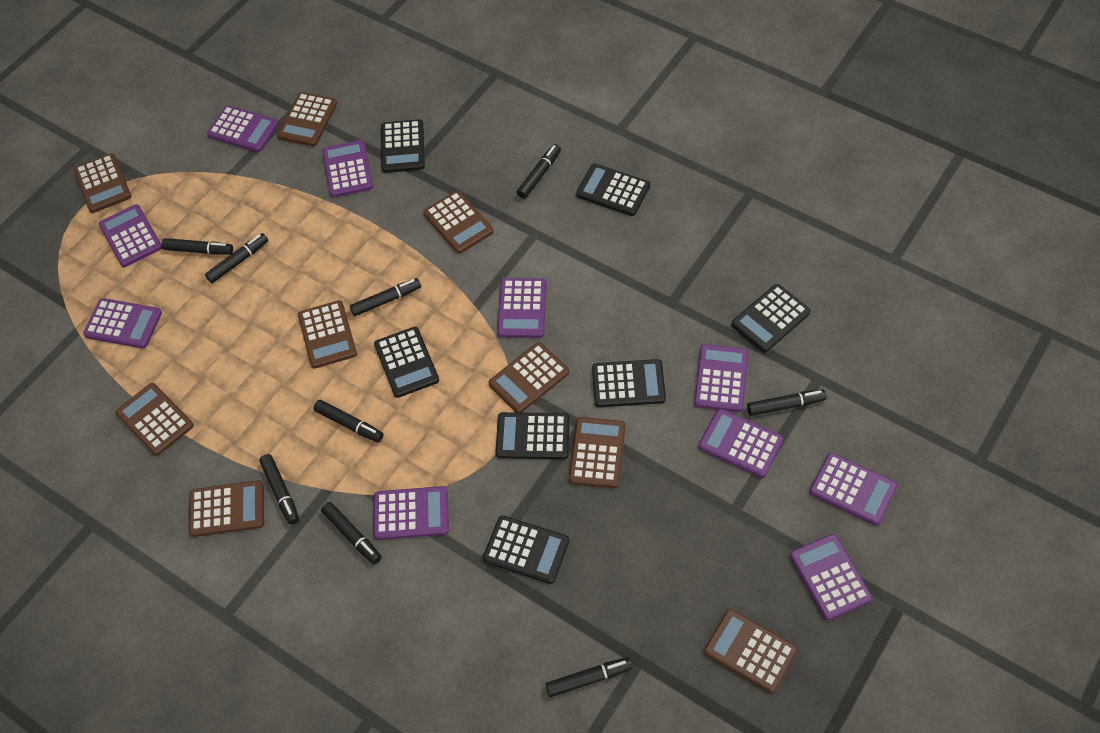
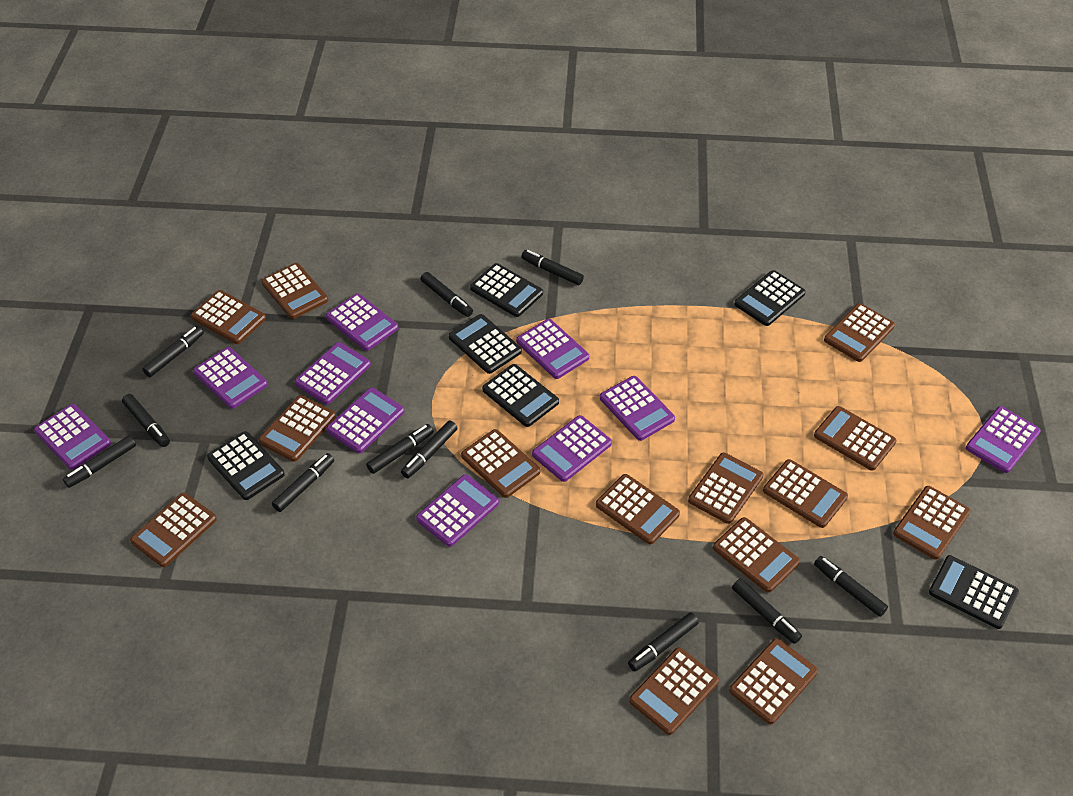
black calculator: [374,327,439,398] [381,119,425,173] [483,515,569,584] [496,412,570,459] [576,163,650,216] [592,359,666,407] [731,284,810,352] = 7 -> [207,431,285,500] [449,314,522,374] [470,263,543,317] [482,364,559,427] [734,270,806,326] [929,555,1019,629] = 6
black marker: [161,238,233,255] [205,233,268,283] [259,454,299,525] [313,400,383,442] [321,502,382,564] [350,278,421,316] [517,144,561,199] [546,657,632,697] [747,389,826,416] = 9 -> [63,436,136,488] [122,394,170,447] [143,326,204,377] [272,453,334,512] [366,424,433,474] [401,421,457,478] [421,272,473,317] [521,250,584,285] [628,613,699,671] [732,578,802,644] [814,556,888,617] = 11
brown calculator: [74,153,131,213] [115,383,194,456] [189,480,264,537] [277,92,337,147] [298,300,357,369] [423,191,494,254] [488,342,569,413] [569,417,626,488] [704,609,798,694] = 9 -> [130,493,217,567] [191,290,266,344] [259,395,336,462] [261,263,328,319] [461,429,540,498] [596,474,680,545] [629,647,719,735] [688,453,763,524] [713,517,800,593] [729,638,818,724] [763,459,848,528] [814,406,897,471] [824,303,895,362] [893,486,970,560] = 14

